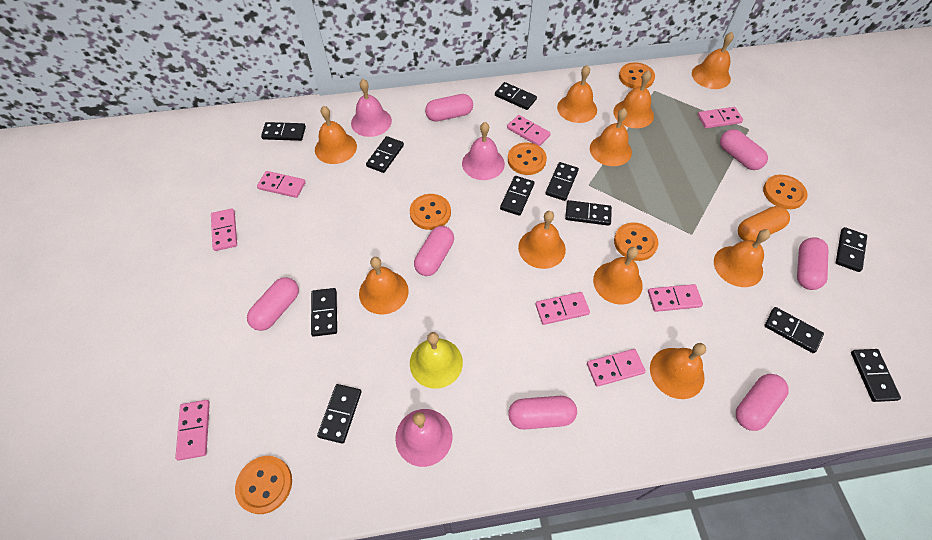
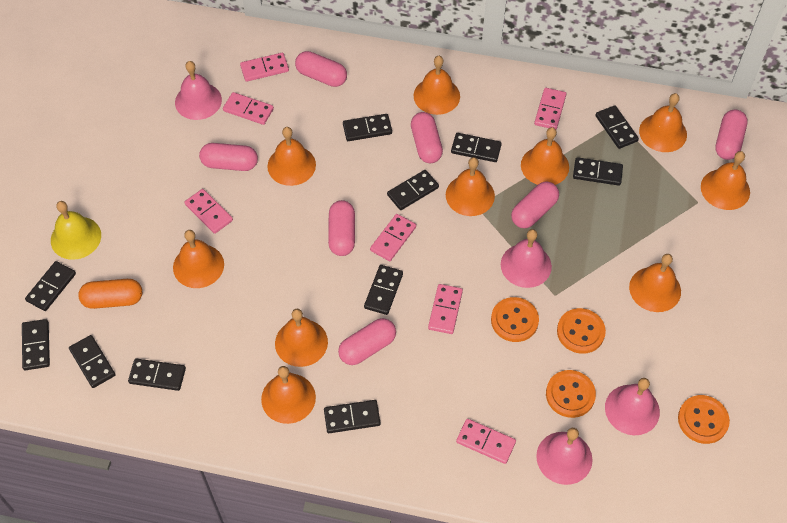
orange button: [235,456,292,514] [410,194,451,230] [508,143,547,175] [614,222,659,261] [619,63,655,89] [763,175,808,209] = 6 -> [491,297,539,342] [546,370,596,418] [557,308,606,354] [678,395,730,444] = 4
pink bell: [351,79,392,137] [395,409,452,467] [462,122,505,180] = 3 -> [175,61,222,120] [501,229,552,288] [536,428,593,485] [605,378,660,435] = 4
pink domino: [175,400,210,460] [211,209,237,251] [257,171,306,198] [507,115,551,146] [535,292,590,325] [587,349,646,387] [648,284,703,312] [698,107,743,128] = 8 -> [185,189,233,234] [223,92,274,125] [240,53,289,82] [370,214,416,261] [428,284,463,334] [456,419,516,464] [534,88,566,129] = 7

